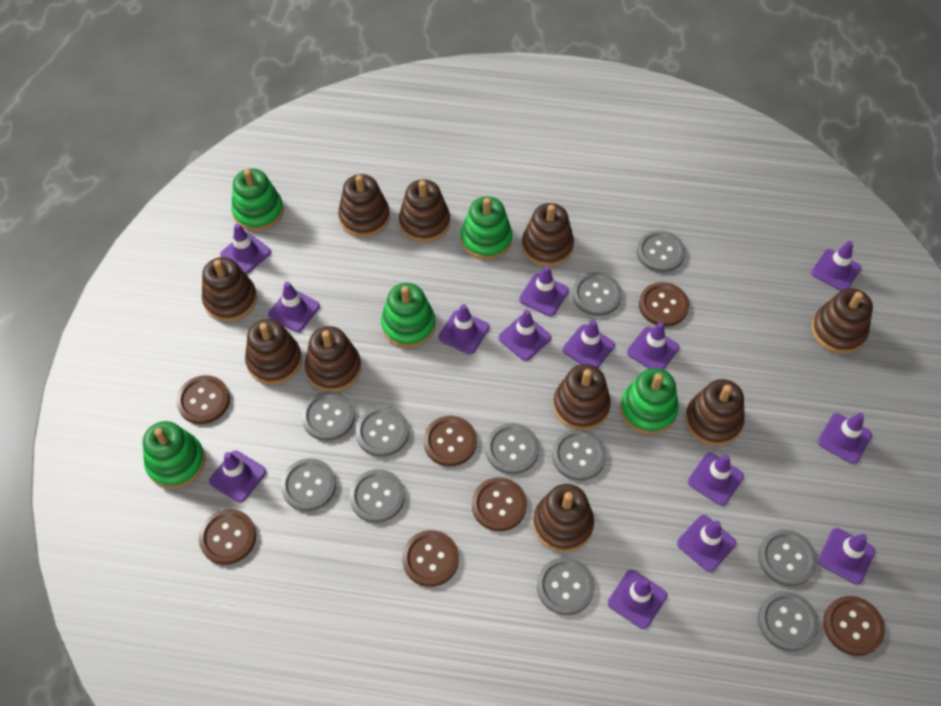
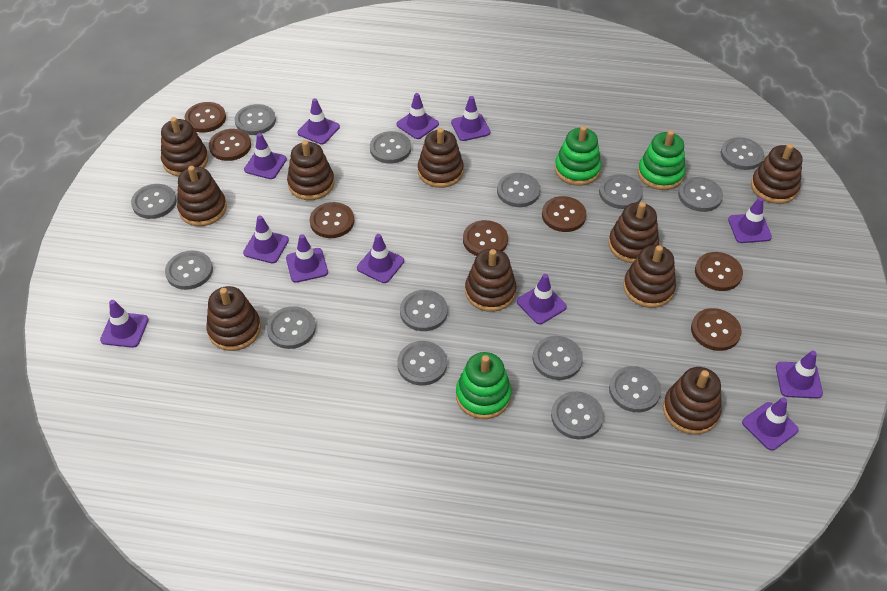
green stacking toy: [143,421,205,489] [231,168,284,232] [381,283,436,348] [461,196,512,260] [620,368,679,435] = 5 -> [456,352,512,419] [555,126,601,186] [638,130,686,190] = 3
grey button: [281,458,336,511] [302,391,355,441] [349,469,405,523] [356,406,409,457] [486,423,539,474] [537,557,595,615] [552,429,606,481] [572,272,622,316] [636,230,685,273] [758,530,817,586] [758,591,819,651] = 11 -> [131,184,177,219] [165,251,213,290] [235,104,276,135] [266,306,316,349] [370,131,411,164] [397,341,447,386] [400,290,448,331] [497,173,540,207] [533,336,583,380] [551,391,604,439] [599,174,643,209] [609,366,661,412] [678,177,723,212] [721,137,764,170] = 14
purple traffic cone: [209,451,266,503] [220,224,271,274] [268,282,320,332] [439,304,489,354] [499,310,551,361] [519,266,569,316] [563,320,615,368] [608,570,667,629] [627,322,679,370] [677,515,736,572] [688,453,744,506] [811,241,861,291] [818,413,872,464] [818,528,875,584] = 14 -> [100,300,149,348] [243,216,289,263] [244,133,287,179] [286,234,328,283] [297,98,340,144] [357,234,404,283] [396,93,439,139] [451,96,490,141] [517,274,567,324] [728,197,772,243] [742,397,799,450] [776,351,823,398] = 12

